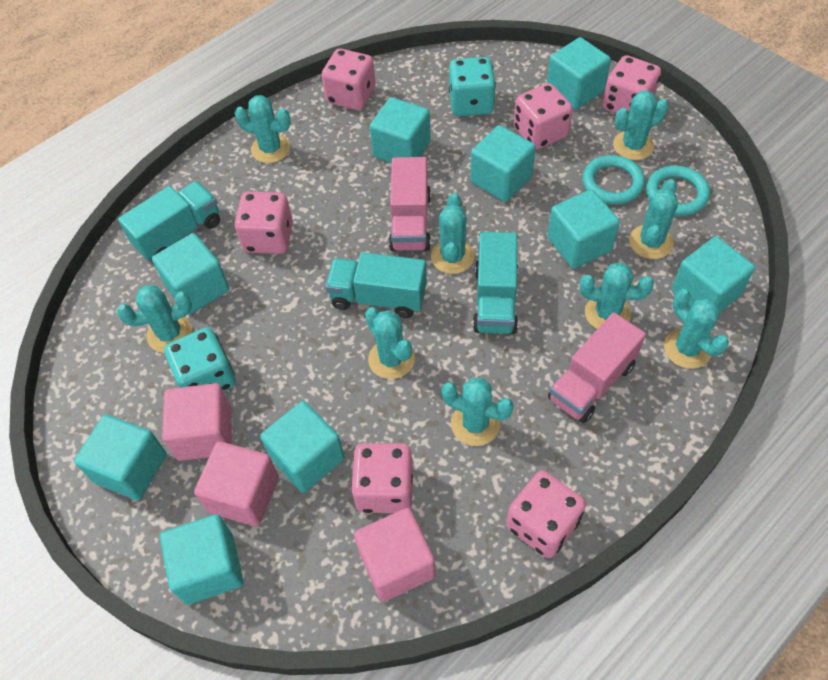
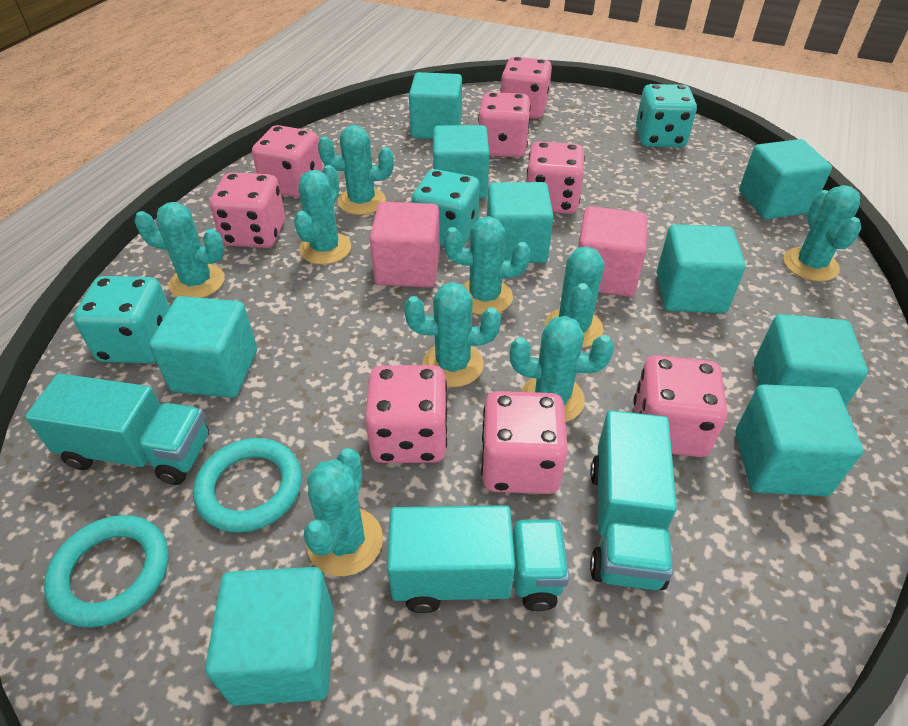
pink cube: [162,383,232,461] [194,441,279,527] [354,508,435,602] = 3 -> [370,202,440,287] [578,206,648,297] = 2
pink dice: [235,192,293,254] [321,49,376,110] [351,443,413,513] [506,470,586,558] [514,83,573,150] [602,55,661,114] = 6 -> [210,172,285,248] [252,125,323,198] [365,365,447,463] [478,92,531,157] [481,391,568,494] [500,57,552,119] [526,141,585,214] [633,355,727,457] = 8
pink truck: [389,157,431,251] [548,312,646,423] = 2 -> none = 0
turquoise dice: [164,327,236,392] [449,57,496,116] = 2 -> [73,276,170,363] [411,169,480,247] [636,84,697,147] = 3

